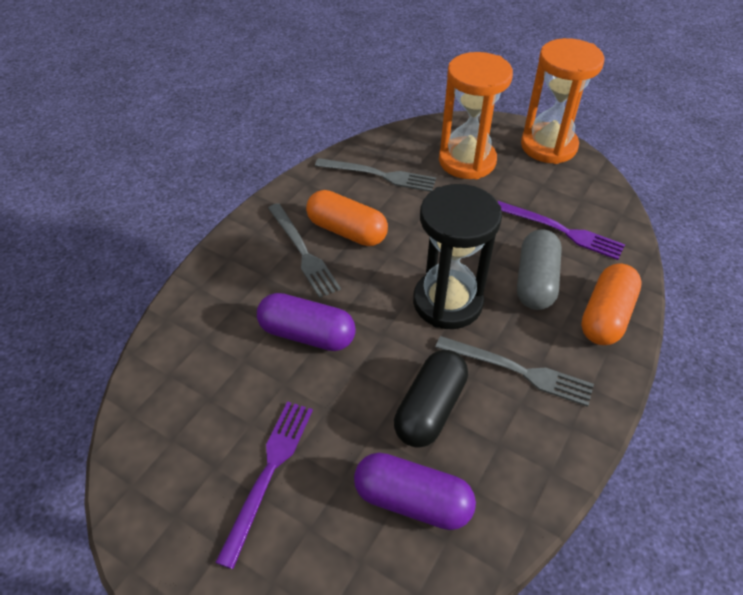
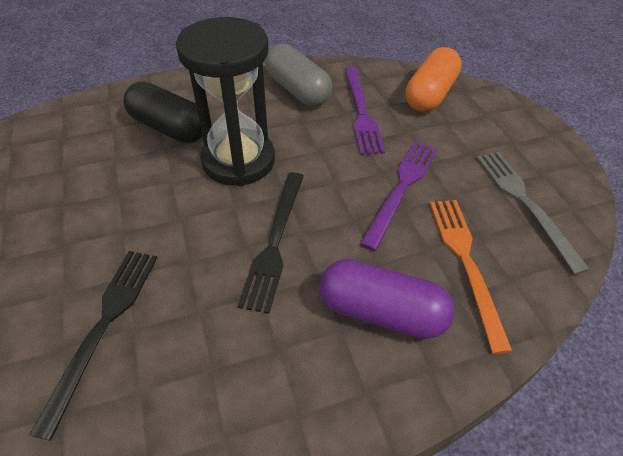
black fork: none = 0 -> [29,251,157,441] [238,172,304,314] = 2
grey fork: [268,203,341,298] [315,158,436,192] [435,336,594,407] = 3 -> [477,152,590,275] = 1
orange capsule: [306,190,388,246] [581,264,642,345] = 2 -> [405,47,462,112] = 1
orange fork: none = 0 -> [430,200,512,354] = 1
orange hourglass: [439,52,513,179] [521,38,605,164] = 2 -> none = 0
purple capsule: [257,293,356,351] [354,453,476,530] = 2 -> [319,259,455,339] = 1

